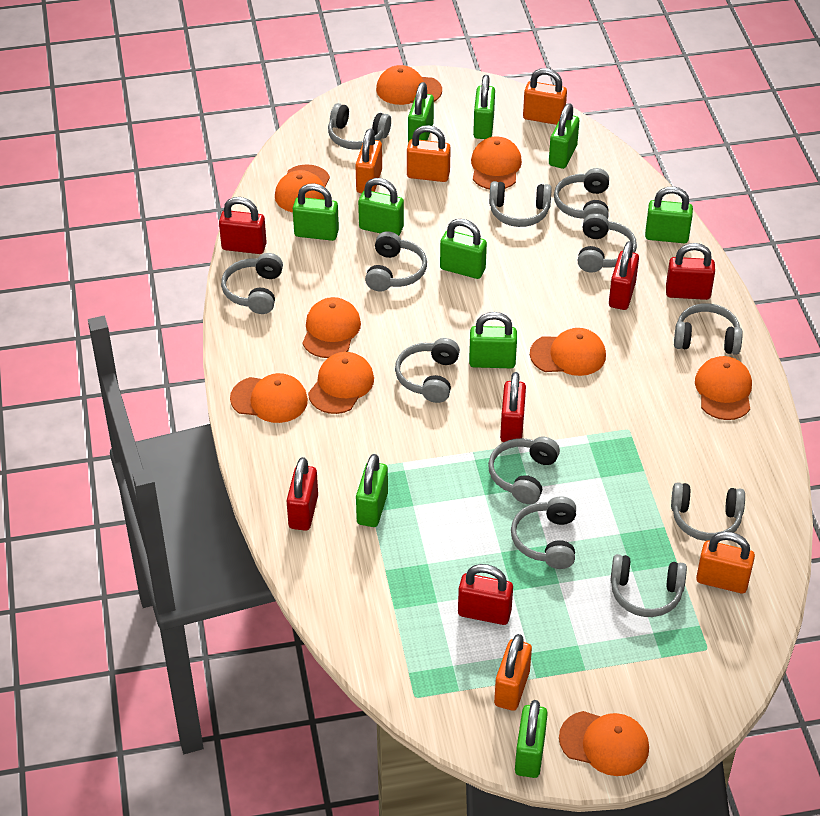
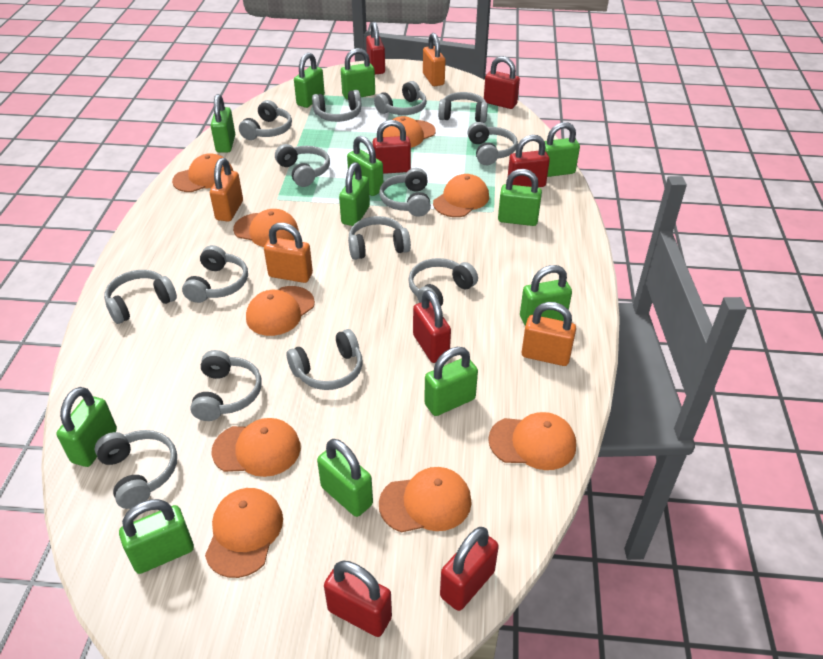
green padlock: [293,183,339,241] [356,454,388,527] [358,178,404,236] [408,82,434,143] [440,219,487,279] [469,312,517,368] [473,75,495,139] [515,700,548,778] [549,103,579,169] [645,186,693,243] = 10 -> [56,387,117,467] [119,499,194,574] [211,94,235,153] [294,53,325,108] [317,439,373,517] [339,162,370,226] [341,48,375,100] [347,136,383,196] [424,347,478,416] [498,169,542,226] [520,265,572,326] [545,122,580,177] = 12
grey headphones: [221,253,283,314] [328,103,391,150] [365,231,427,291] [395,338,460,403] [488,437,560,504] [489,181,552,227] [511,496,576,569] [554,168,609,219] [578,213,637,273] [610,554,687,617] [671,482,745,541] [674,303,743,355] = 12 -> [94,430,177,509] [104,270,177,324] [182,245,248,303] [190,350,262,421] [239,100,292,140] [275,144,330,187] [287,329,363,390] [312,90,361,122] [348,216,411,260] [374,81,427,115] [379,168,431,217] [408,258,478,306] [438,92,488,123] [467,122,518,165] = 14
orange padlock: [355,129,382,193] [407,125,451,182] [494,634,532,711] [523,68,567,125] [696,531,755,593] = 5 -> [210,158,243,222] [264,223,313,283] [423,33,445,86] [522,302,576,366] = 4
red padlock: [219,197,267,254] [286,457,318,531] [458,564,513,625] [500,372,526,442] [609,241,639,310] [666,243,715,300] = 6 -> [324,561,392,637] [366,22,385,74] [373,120,411,174] [413,290,451,363] [440,527,499,611] [484,56,520,109] [508,135,550,187] = 7

